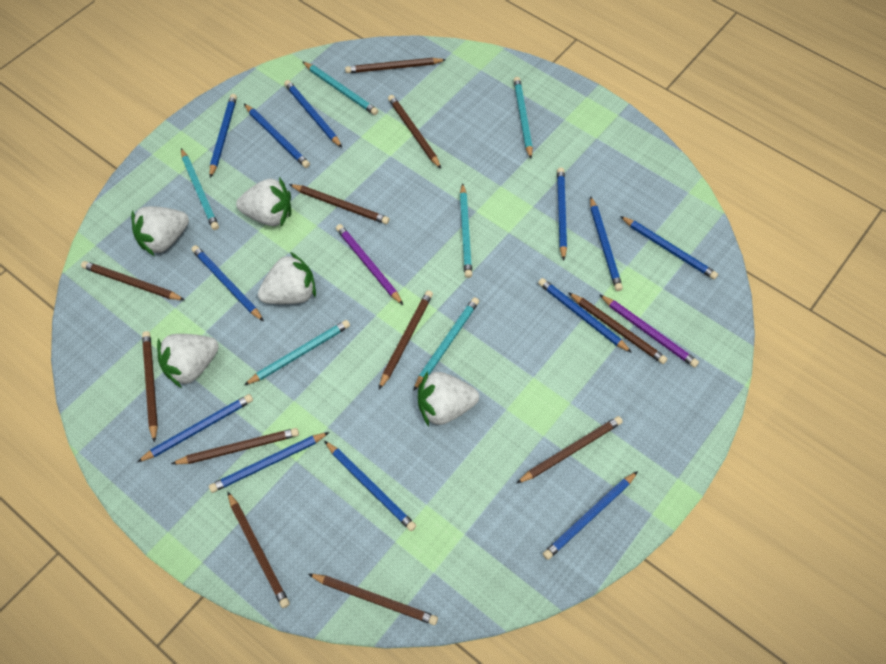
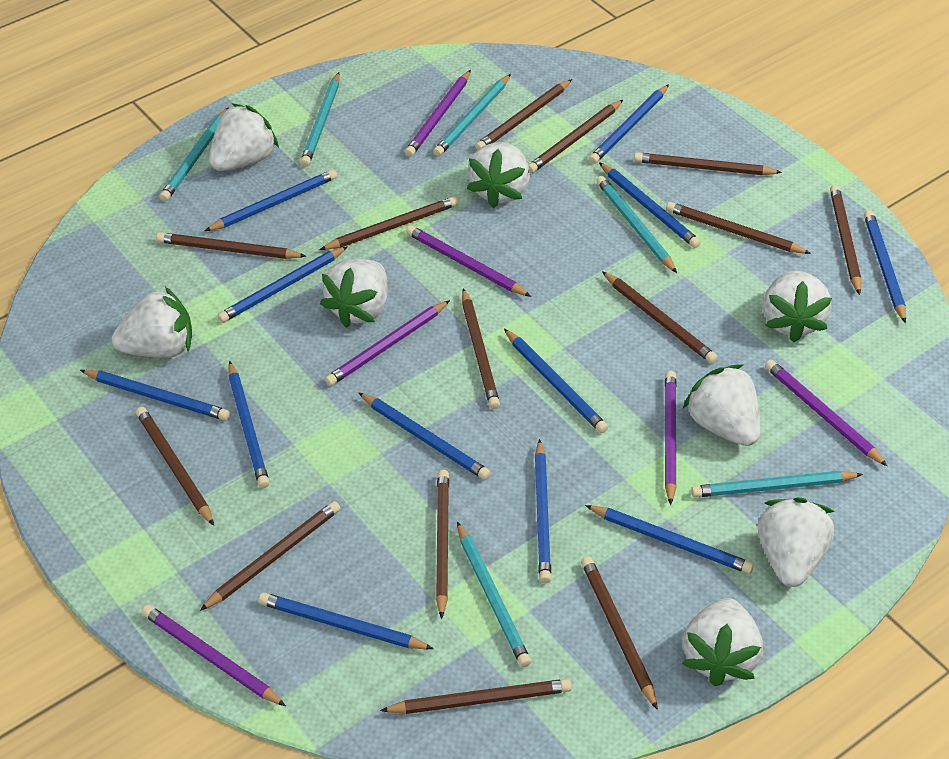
brown pencil: [81,261,185,300] [142,331,158,443] [171,428,299,464] [227,491,290,608] [289,184,389,224] [308,574,438,625] [345,58,446,73] [379,290,433,389] [388,95,441,169] [516,416,623,484] [568,292,668,364] = 11 -> [136,407,214,526] [156,232,306,259] [200,501,340,611] [319,196,458,250] [380,679,572,714] [436,470,449,619] [462,288,500,409] [475,79,572,150] [528,100,623,173] [581,556,658,710] [602,271,718,363] [634,152,782,175] [666,202,811,254] [830,185,861,295] = 14
purple pencil: [336,224,403,305] [599,294,699,368] = 2 -> [142,605,286,706] [325,300,450,386] [405,70,471,157] [406,225,531,297] [665,371,676,505] [765,360,888,467] = 6
white strawberry: [131,206,189,256] [157,334,219,388] [236,177,291,226] [258,252,316,304] [418,371,479,426] = 5 -> [112,287,192,358] [209,103,279,171] [320,259,388,328] [467,142,530,208] [682,598,763,686] [683,364,760,446] [758,498,835,587] [763,271,832,342] = 8

